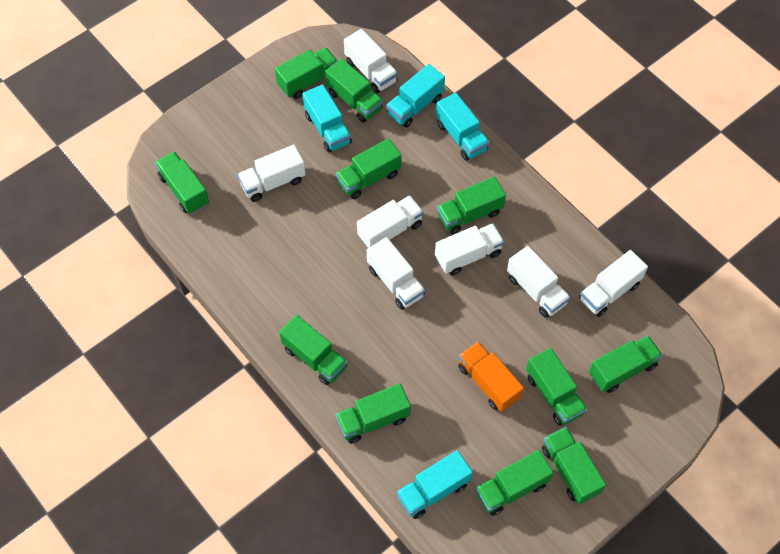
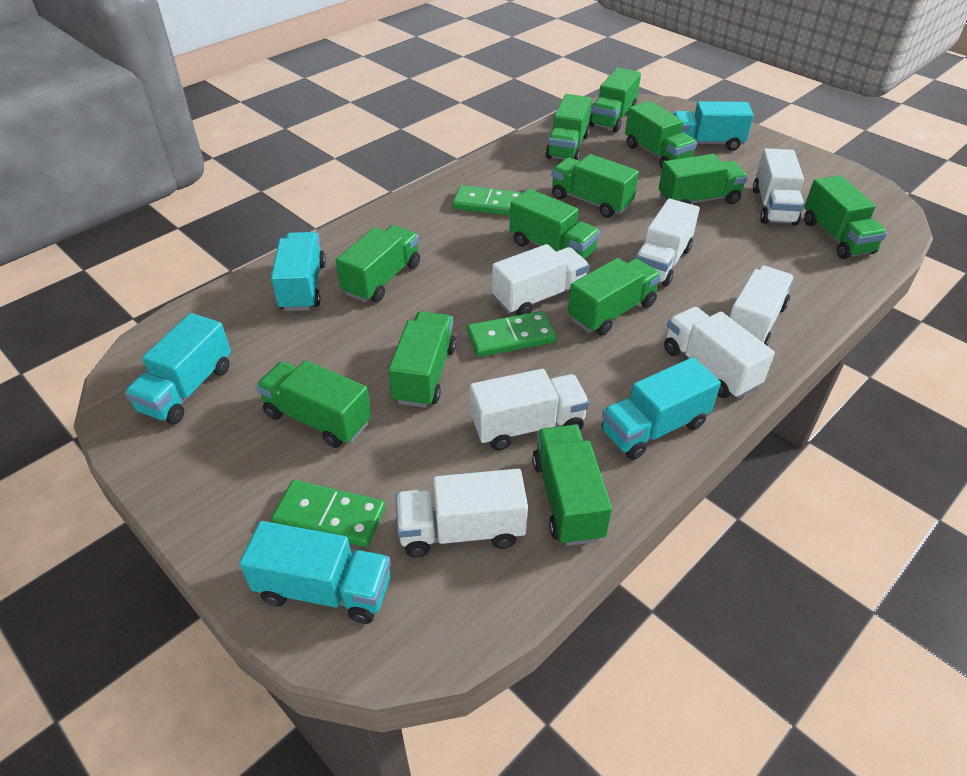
green domino: none = 0 -> [272,480,385,547] [452,185,523,216] [467,311,556,357] = 3
green truck: [155,151,209,214] [275,47,338,99] [279,315,347,385] [325,59,383,123] [336,138,402,199] [336,383,411,444] [437,177,506,234] [476,450,554,516] [526,348,587,426] [542,427,606,504] [589,336,663,393] = 11 -> [256,360,372,448] [336,225,420,302] [388,311,456,408] [509,189,600,259] [532,425,612,546] [545,94,592,160] [552,154,639,218] [568,258,661,335] [589,68,641,132] [625,101,697,169] [658,154,748,204] [804,175,887,259] = 12
orange truck: [458,341,524,412] = 1 -> none = 0
turquoise truck: [302,84,352,153] [386,64,445,128] [397,450,473,519] [436,93,489,161] = 4 -> [125,313,231,424] [239,521,391,624] [271,232,326,311] [601,357,721,460] [673,101,754,151] = 5

